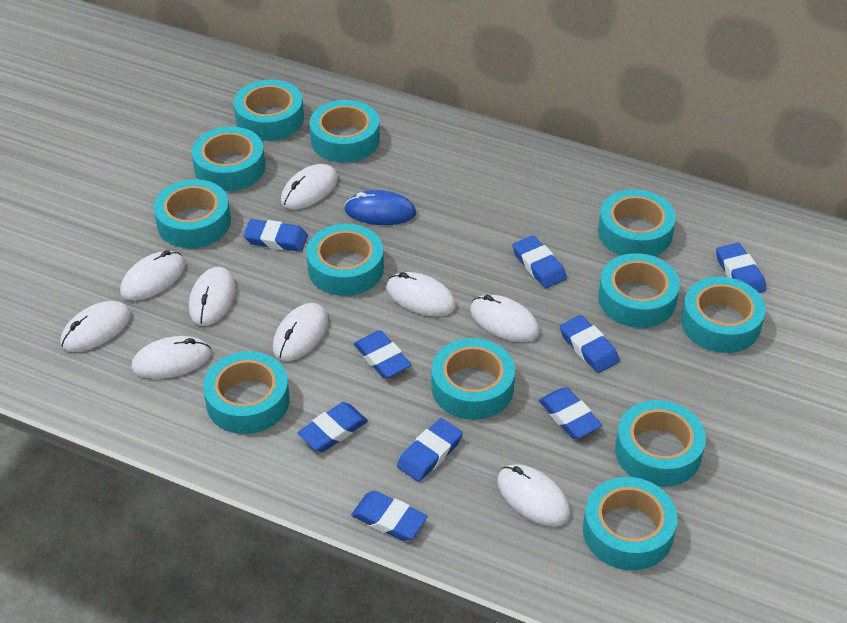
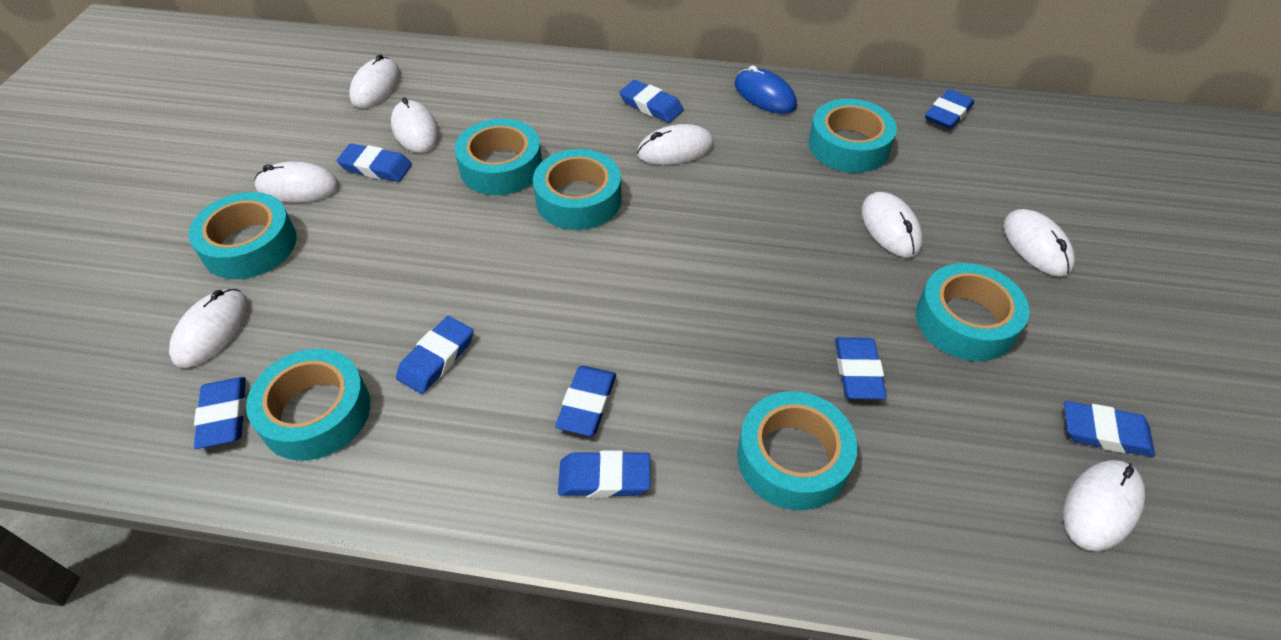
turquoise tape: [153,179,231,248] [192,127,265,191] [203,351,290,434] [234,80,304,141] [306,224,384,296] [309,100,380,162] [431,338,515,420] [583,477,678,570] [598,189,676,256] [598,253,680,328] [615,400,706,487] [681,277,766,353] = 12 -> [188,192,297,279] [246,349,370,461] [455,119,542,195] [533,149,621,230] [737,391,857,510] [809,99,897,173] [916,263,1029,361] = 7
white mouse: [60,301,131,352] [120,250,185,301] [131,336,211,379] [189,267,236,326] [273,303,328,361] [281,164,338,209] [386,272,456,317] [470,295,540,342] [497,464,570,526] = 9 -> [169,289,249,368] [255,162,339,202] [349,54,401,108] [391,97,440,153] [637,124,714,165] [861,192,923,257] [1004,209,1075,276] [1063,460,1145,551] = 8

